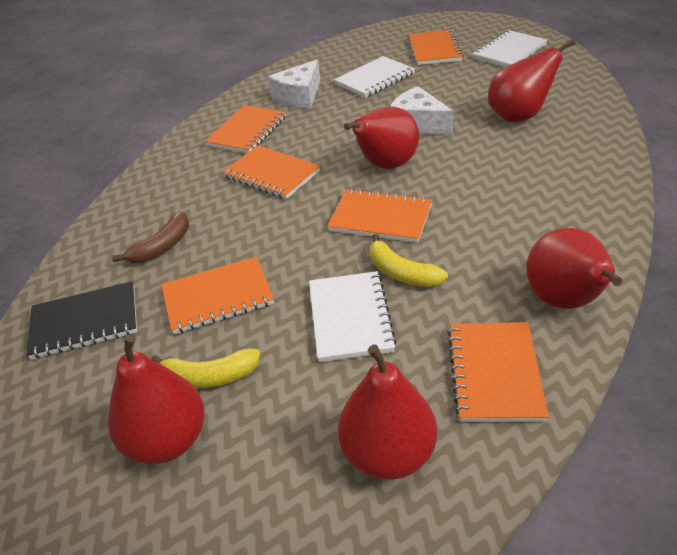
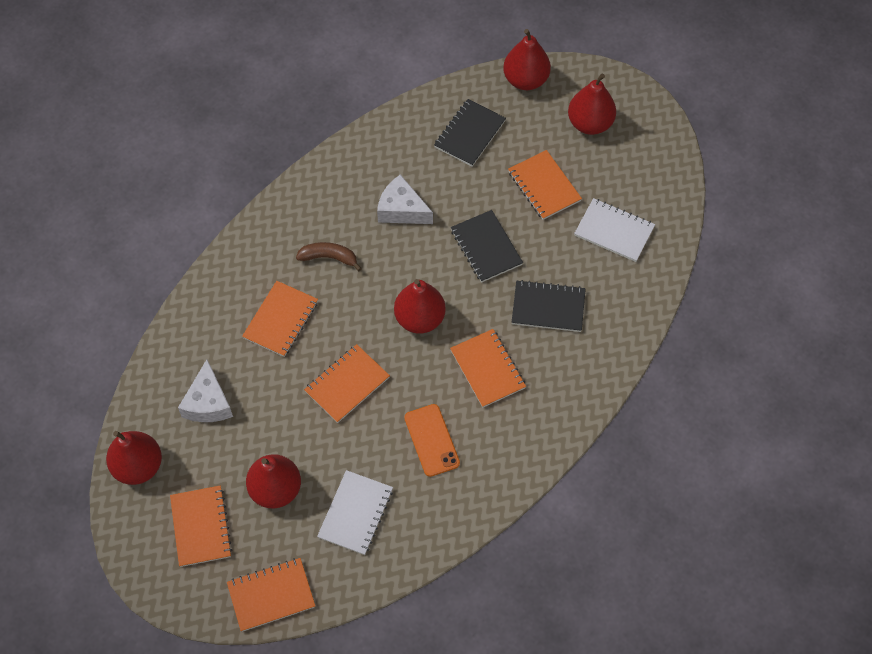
black notebook: [26,281,137,359] = 1 -> [434,99,506,166] [451,210,523,282] [512,280,586,332] = 3
orange phone: none = 0 -> [404,404,460,477] = 1
white notebook: [309,271,397,362] [334,56,415,98] [472,30,547,67] = 3 -> [317,470,393,555] [574,198,655,262] = 2
yellow banana: [151,349,260,389] [370,234,448,287] = 2 -> none = 0

